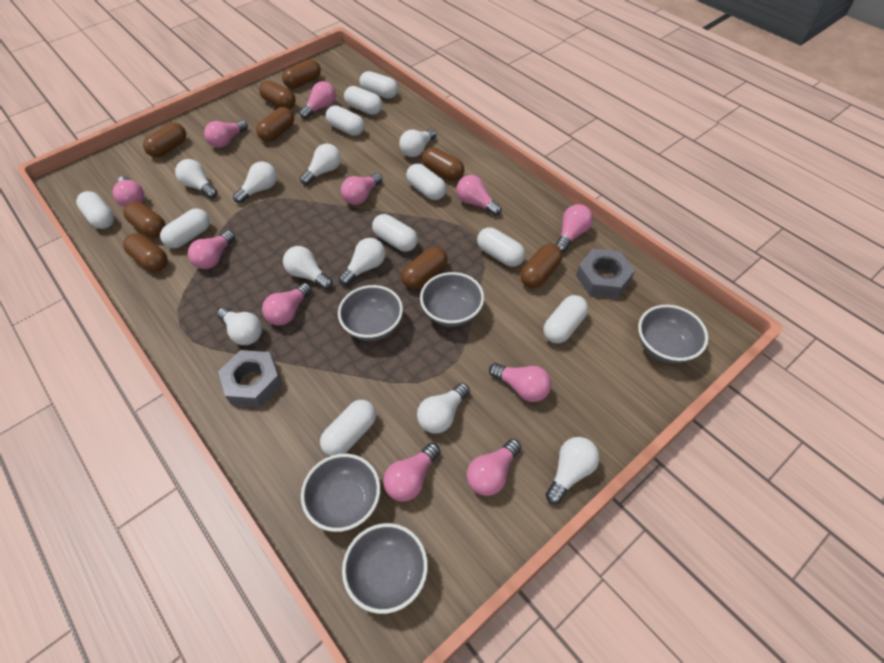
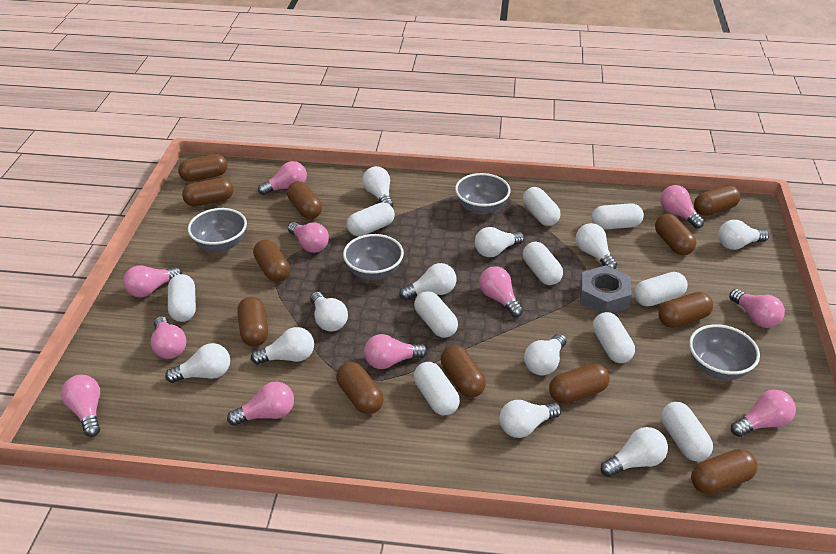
brown capsule: [123,201,166,238] [123,233,168,272] [143,122,186,157] [256,107,294,142] [259,81,296,109] [282,59,321,89] [401,246,448,289] [422,147,464,181] [520,244,562,288] = 9 -> [178,154,228,182] [182,178,233,206] [237,297,268,346] [253,239,290,282] [287,181,322,219] [336,362,384,414] [441,345,486,397] [549,364,610,404] [655,214,696,255] [658,292,713,328] [691,449,757,495] [694,185,741,216] = 12
grey bowl: [301,454,381,532] [338,285,403,341] [342,523,428,614] [420,272,484,327] [638,305,708,364] = 5 -> [188,208,247,252] [343,234,404,280] [455,173,511,215] [689,324,760,380] = 4
grey nut: [218,350,282,407] [576,249,635,298] = 2 -> [580,265,632,313] = 1
white light bulb: [175,159,217,198] [217,307,262,345] [233,162,277,203] [283,246,333,290] [300,144,341,185] [339,238,386,285] [399,129,437,157] [417,383,470,434] [546,437,600,504] = 9 -> [165,343,230,383] [251,327,314,365] [310,292,348,332] [363,166,393,207] [399,263,456,300] [475,227,524,257] [499,400,561,438] [524,334,567,376] [576,223,617,269] [601,427,668,477] [718,220,769,250] = 11

